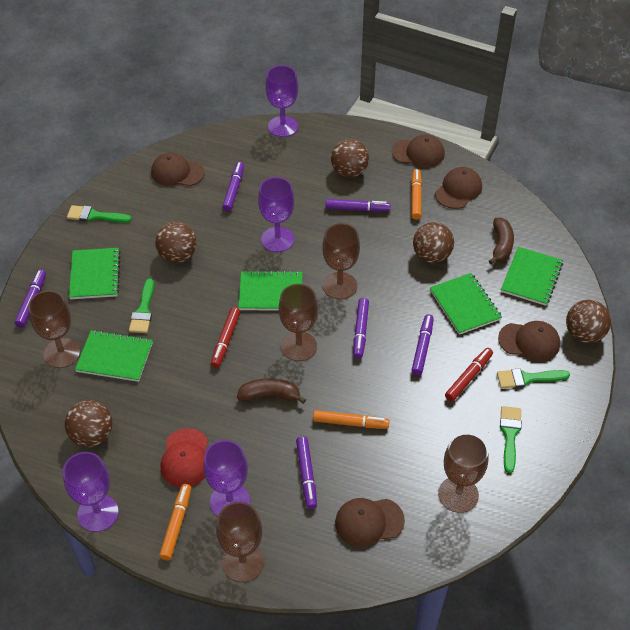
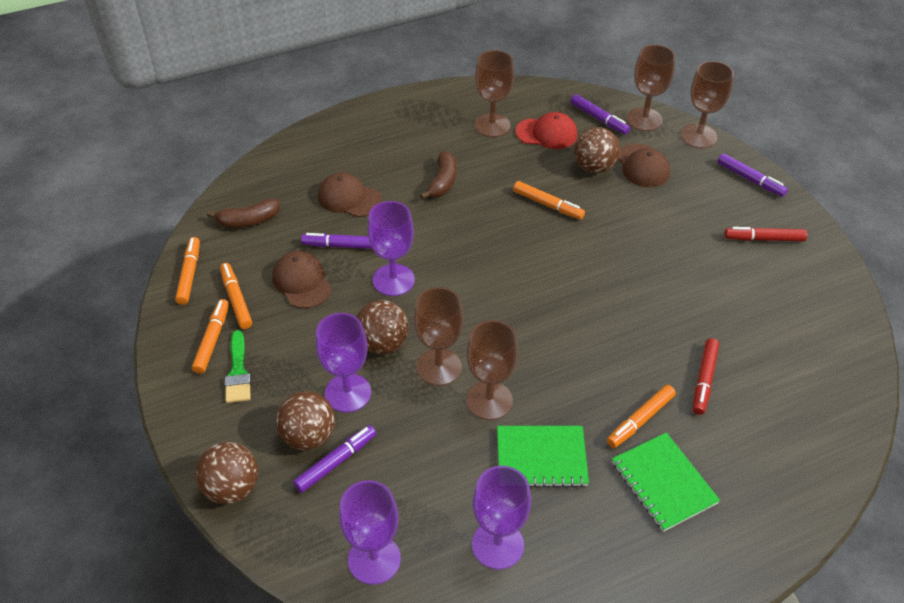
brown ball: [65,400,112,447] [155,222,197,263] [331,139,369,178] [413,222,454,263] [566,300,611,343] = 5 -> [196,442,258,504] [276,391,335,450] [357,300,409,354] [574,127,620,173] = 4
brown cap: [151,153,205,186] [335,498,405,547] [392,135,445,167] [435,167,482,209] [498,321,560,361] = 5 -> [272,251,332,309] [318,172,382,217] [618,143,670,187] = 3
green brush: [67,205,132,223] [129,279,154,333] [497,368,570,388] [500,406,522,473] = 4 -> [225,330,251,403] = 1
green notebook: [69,248,121,299] [75,330,153,382] [238,270,303,311] [430,273,502,335] [501,247,563,306] = 5 -> [497,426,589,487] [612,432,720,532] = 2
orange marker: [159,484,191,561] [313,410,389,429] [411,169,422,220] = 3 -> [175,237,200,305] [192,299,229,374] [220,263,252,329] [513,181,585,220] [607,385,676,448] = 5
purple marker: [15,269,46,328] [222,162,244,212] [296,436,317,509] [326,199,390,212] [353,298,369,359] [411,314,434,376] = 6 -> [293,425,376,493] [301,233,372,249] [571,94,630,134] [718,153,788,197] = 4

